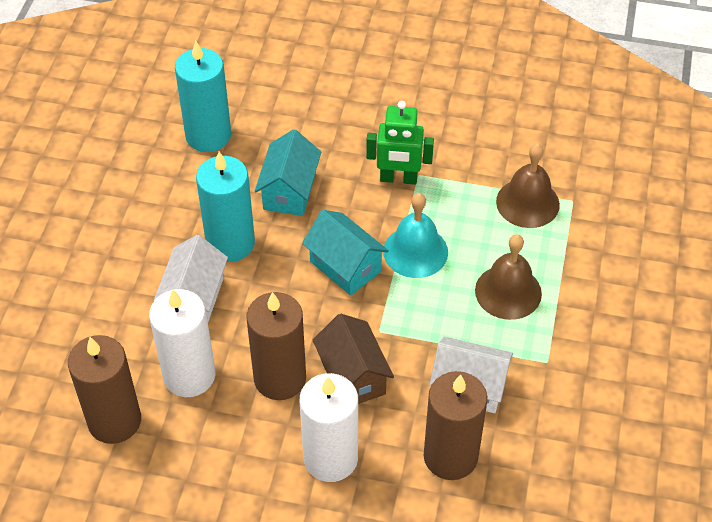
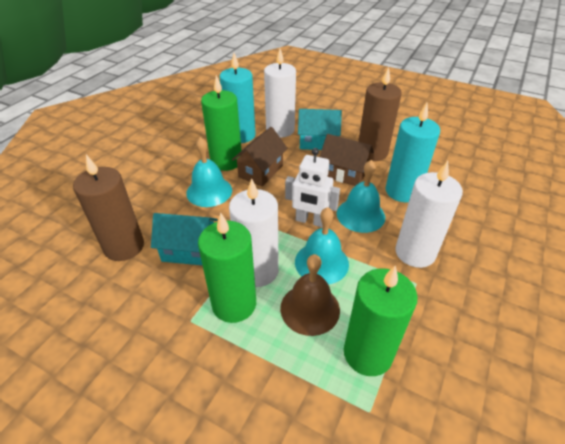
brown bell: [475,234,542,320] [496,144,560,228] = 2 -> [280,254,340,336] = 1
brown candle: [68,335,141,444] [246,292,306,400] [423,371,487,480] = 3 -> [73,155,144,261] [358,67,402,161] = 2
brown house: [313,314,394,404] = 1 -> [232,127,288,186] [320,134,374,186] = 2
green candle: none = 0 -> [198,213,256,323] [201,75,242,171] [344,265,418,376] = 3
green robot: [366,101,434,185] = 1 -> none = 0
turquoise bell: [383,193,448,278] = 1 -> [186,137,232,207] [295,207,349,285] [337,160,385,233] = 3
white candle: [149,289,215,397] [300,373,358,482] = 2 -> [229,178,279,287] [264,49,296,138] [395,161,463,268] = 3
white house: [154,235,228,322] [430,336,513,413] = 2 -> none = 0
white robot: none = 0 -> [285,148,340,227] = 1

